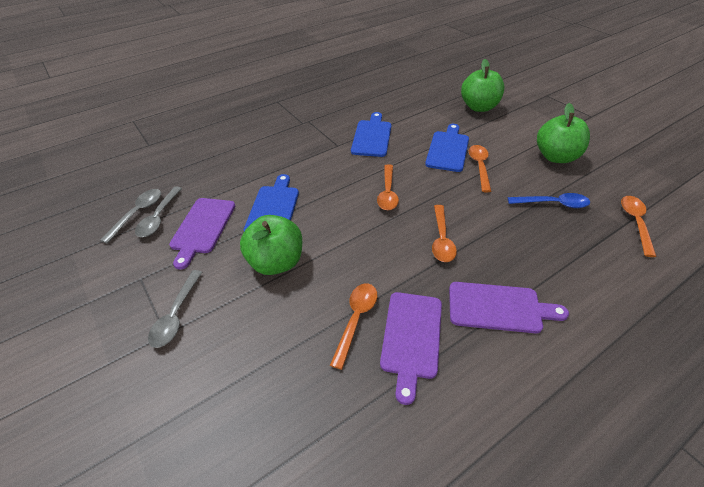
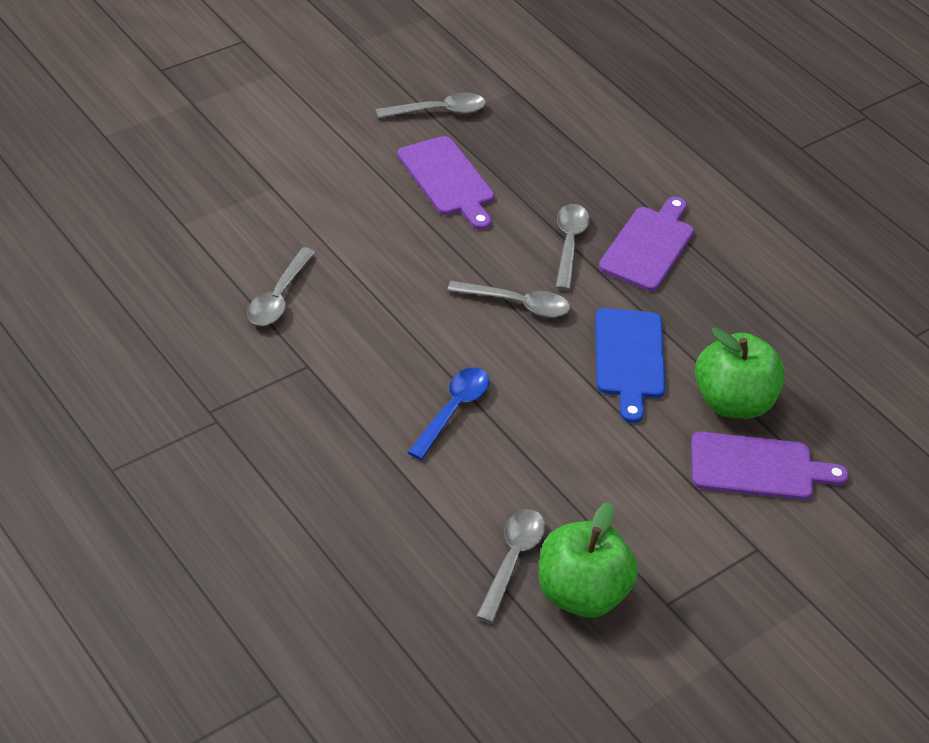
blue cutting board: [244,174,299,231] [351,112,391,157] [425,124,469,172] = 3 -> [595,308,666,423] = 1
green apple: [240,215,302,275] [461,59,504,112] [537,103,590,163] = 3 -> [539,502,638,618] [695,327,785,419] = 2
grey spoon: [100,189,161,244] [135,187,182,237] [148,270,202,348] = 3 -> [247,247,316,326] [376,93,486,118] [447,281,570,317] [476,509,545,623] [556,204,590,290] = 5
orange spoon: [330,283,377,370] [377,164,399,210] [432,205,457,262] [469,145,491,192] [621,196,656,257] = 5 -> none = 0

